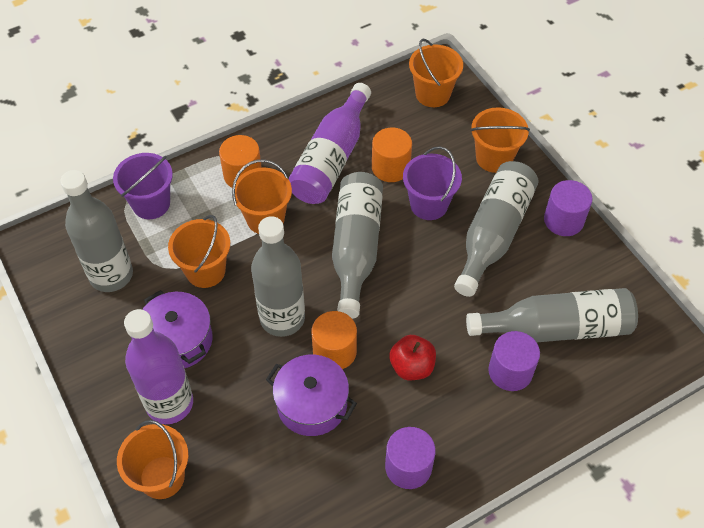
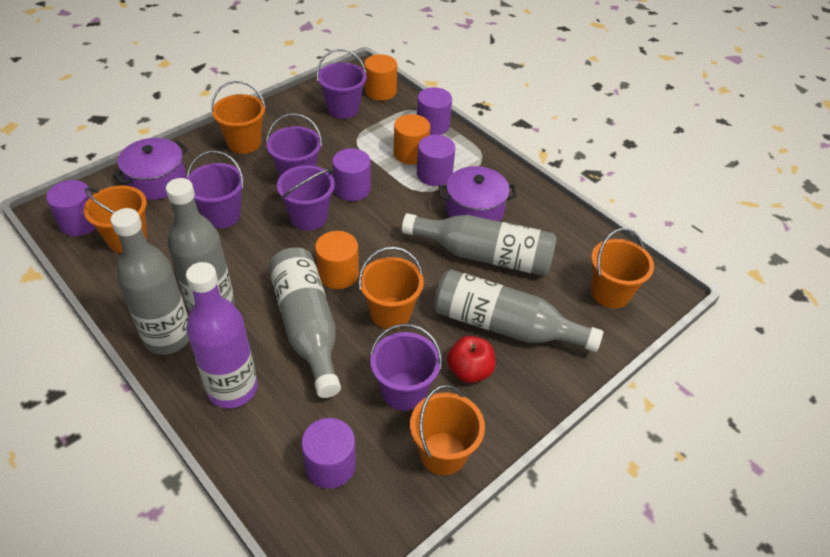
purple bottle: [124,309,193,424] [288,83,371,204] = 2 -> [186,262,258,408] = 1
purple bucket: [113,153,173,219] [403,146,462,220] = 2 -> [186,151,244,228] [266,113,322,177] [277,165,335,231] [317,49,367,119] [370,324,442,411] = 5
purple cylinder: [385,427,436,489] [488,331,540,391] [544,180,592,236] = 3 -> [46,180,96,236] [301,418,356,489] [332,148,371,201] [417,87,452,135] [417,135,455,186] = 5

